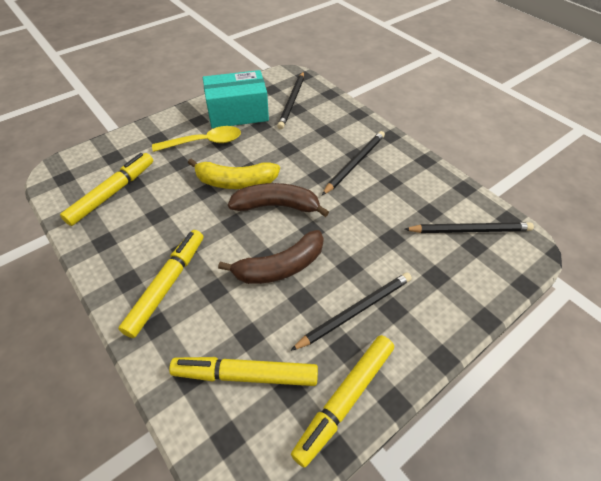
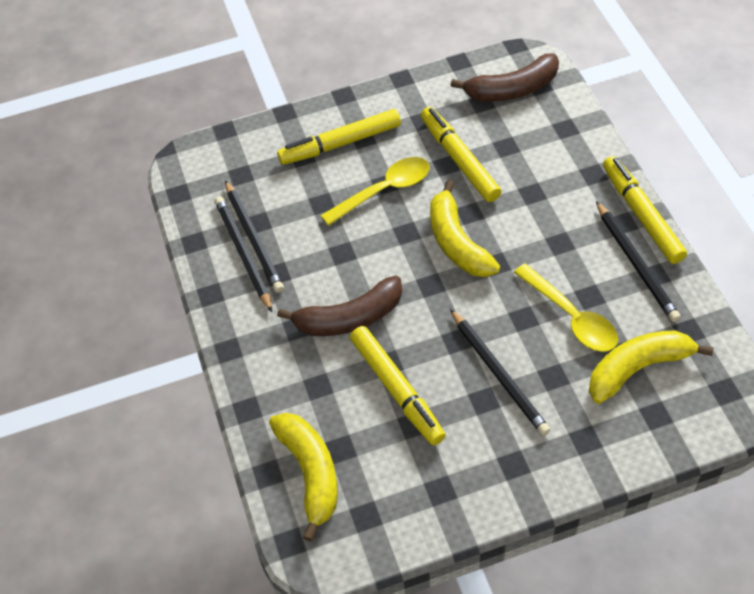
turquoise box: [203,70,269,128] = 1 -> none = 0
yellow banana: [188,159,280,189] = 1 -> [269,413,338,542] [430,180,501,277] [589,330,714,404] = 3
yellow spoon: [152,126,241,152] = 1 -> [320,157,429,226] [514,264,618,352] = 2

